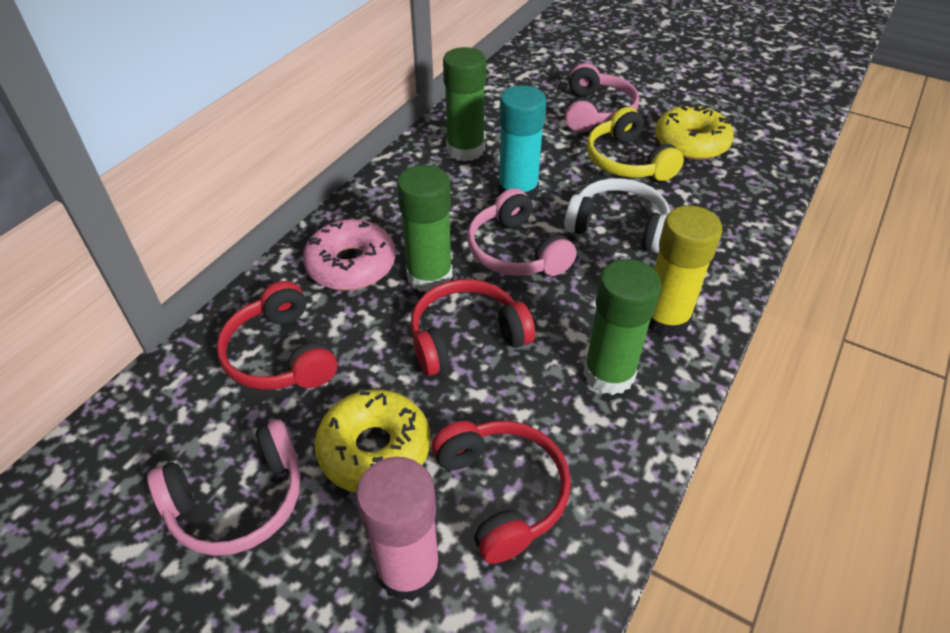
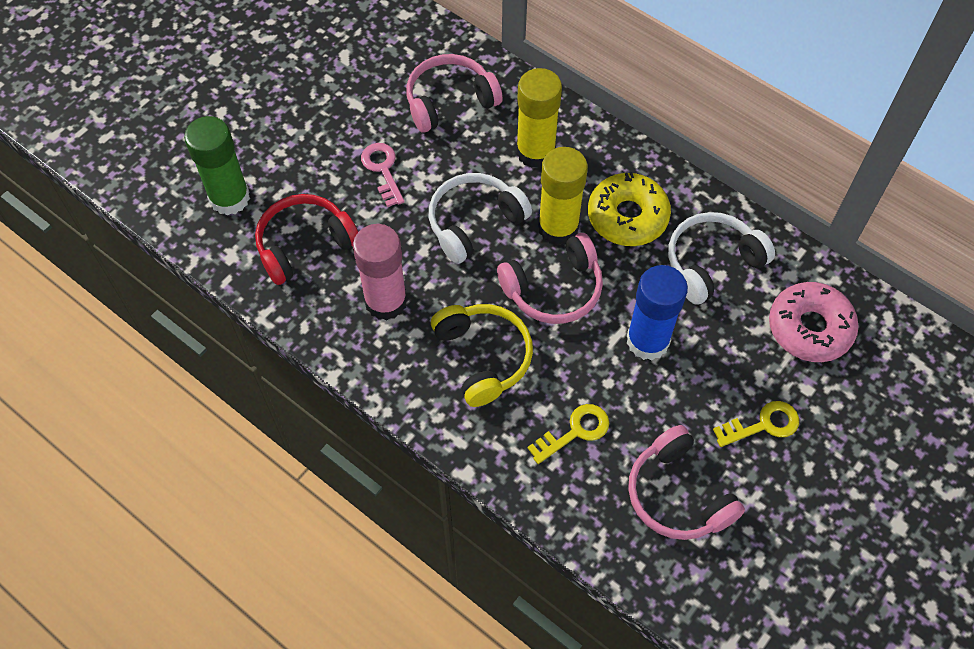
blue glue stick: none = 0 -> [626,265,688,360] = 1
green glue stick: [397,165,453,292] [443,47,486,161] [583,259,662,395] = 3 -> [184,116,250,215] = 1
pink key: none = 0 -> [361,143,404,207] = 1
red headphones: [217,281,337,390] [411,279,535,376] [432,421,571,564] = 3 -> [255,194,358,285] = 1
turquoise glue stick: [498,85,546,201] = 1 -> none = 0
white headphones: [564,178,670,253] = 1 -> [429,173,532,264] [668,212,775,305] = 2
yellow donut: [315,389,430,493] [655,104,734,160] = 2 -> [588,172,671,246] = 1
yellow glue stick: [648,206,722,337] = 1 -> [516,68,562,168] [538,147,588,245] = 2
yellow key: none = 0 -> [527,404,609,464] [713,401,799,447] = 2

